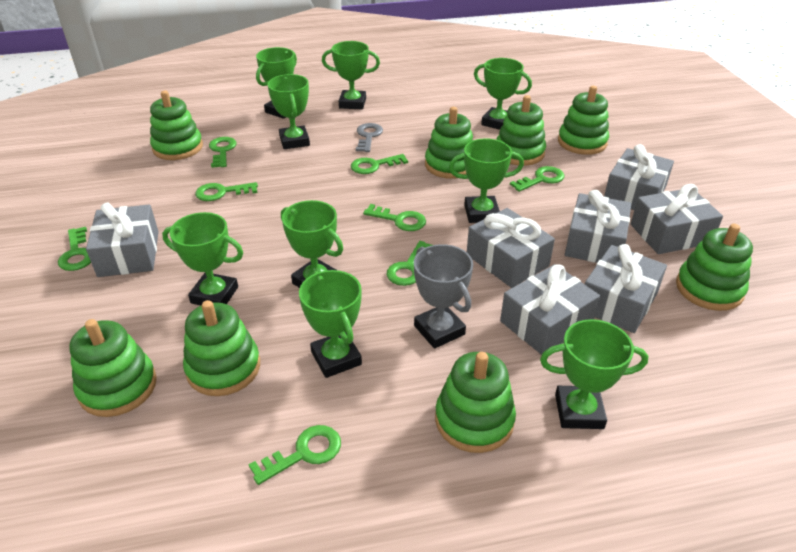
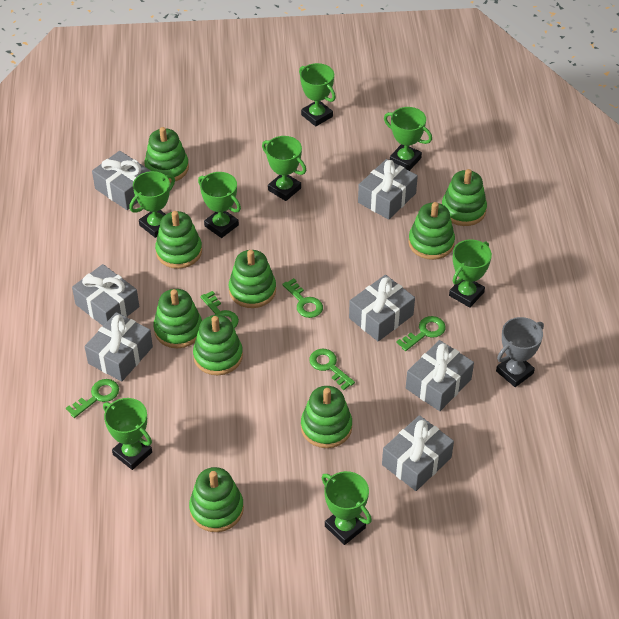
green key: [58,227,91,271] [195,182,258,201] [209,137,236,168] [248,425,341,485] [351,154,408,174] [363,204,426,231] [387,241,432,286] [510,166,565,192] = 8 -> [66,379,119,418] [200,291,239,328] [282,278,323,318] [309,349,355,390] [396,316,446,351] = 5
green stacking toy: [69,319,157,417] [150,90,203,160] [183,300,260,396] [425,107,473,179] [435,352,516,453] [496,95,546,166] [558,86,609,155] [676,224,753,311] = 8 -> [144,127,189,183] [153,289,202,348] [155,211,202,269] [189,467,244,532] [193,315,243,375] [229,250,276,308] [301,386,352,448] [408,202,455,260] [442,169,487,226] = 9
green trophy: [162,212,243,305] [256,47,297,119] [267,74,310,149] [281,200,343,288] [299,270,362,378] [322,41,380,109] [449,139,524,223] [474,58,532,130] [540,319,649,429] = 9 -> [103,398,152,470] [129,171,175,238] [198,172,241,238] [262,136,306,201] [299,63,336,126] [322,471,372,545] [384,107,432,171] [449,239,492,308] = 8
grey key: [356,123,383,152] = 1 -> none = 0

